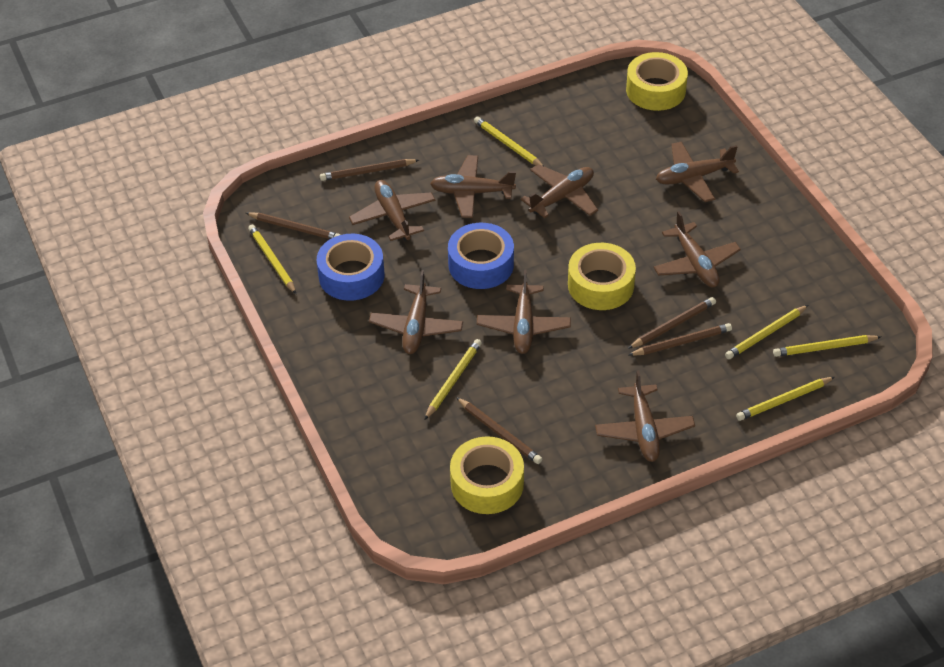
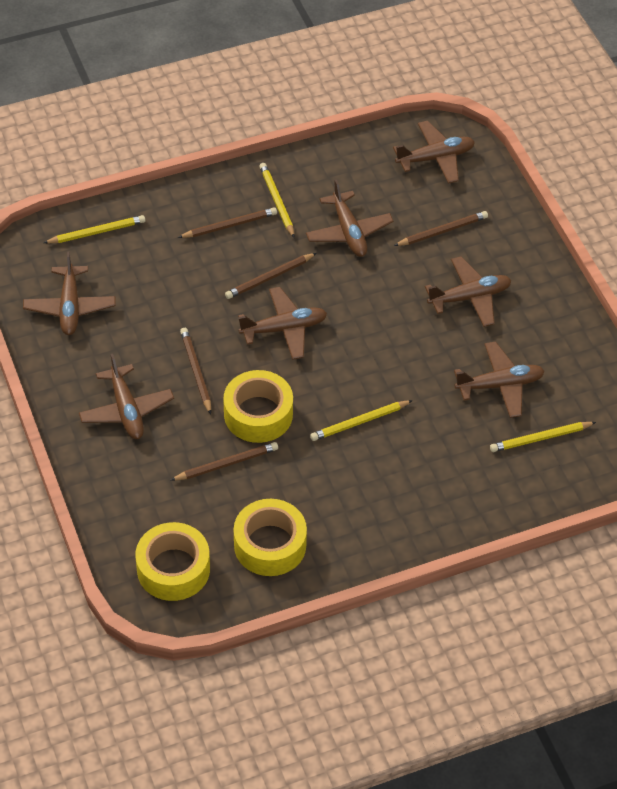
blue tape: [317,234,384,301] [448,223,514,289] = 2 -> none = 0
brown plane: [349,180,436,241] [369,270,463,354] [430,155,516,218] [477,269,571,354] [521,164,598,218] [595,370,695,462] [654,211,741,287] [656,141,739,202] = 8 -> [23,251,116,335] [79,354,174,439] [238,287,327,360] [306,179,394,257] [393,121,475,184] [425,256,512,327] [454,341,545,418] = 7
yellow pencil: [248,224,296,294] [424,339,482,420] [474,116,544,166] [725,305,808,359] [736,377,835,421] [773,335,881,357] = 6 -> [44,215,145,243] [259,163,294,238] [310,400,413,441] [490,422,596,452] = 4

